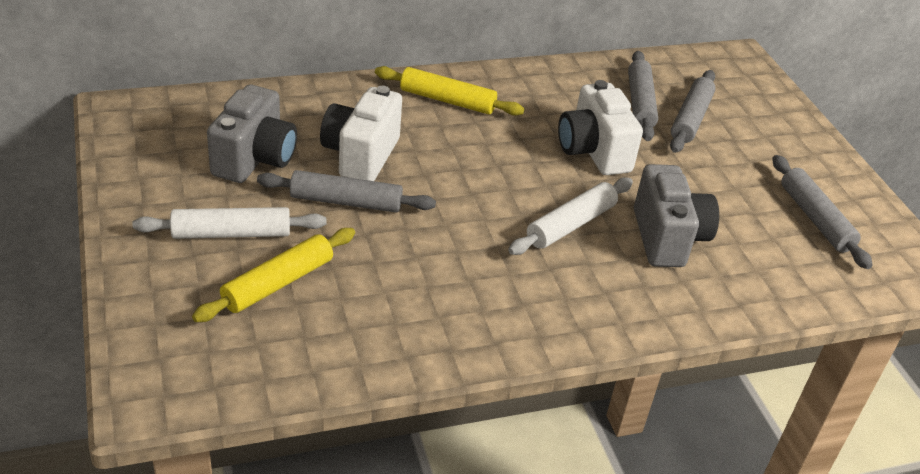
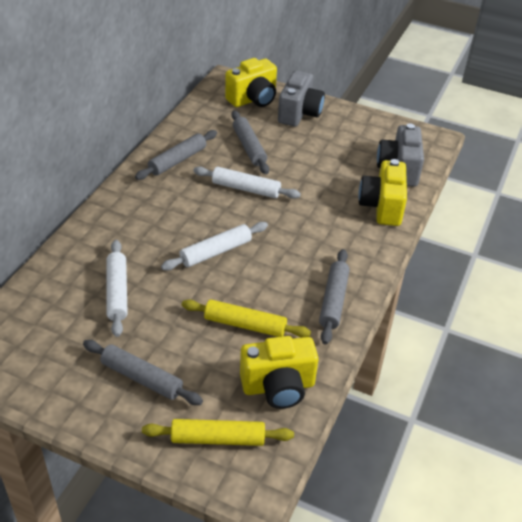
white camera: [320,86,402,181] [558,80,643,175] = 2 -> none = 0
white rolling pin: [132,207,326,239] [508,177,633,255] = 2 -> [106,240,128,337] [161,222,268,270] [193,167,301,199] = 3
yellow camera: none = 0 -> [225,58,277,107] [240,336,319,409] [358,159,407,226] = 3

